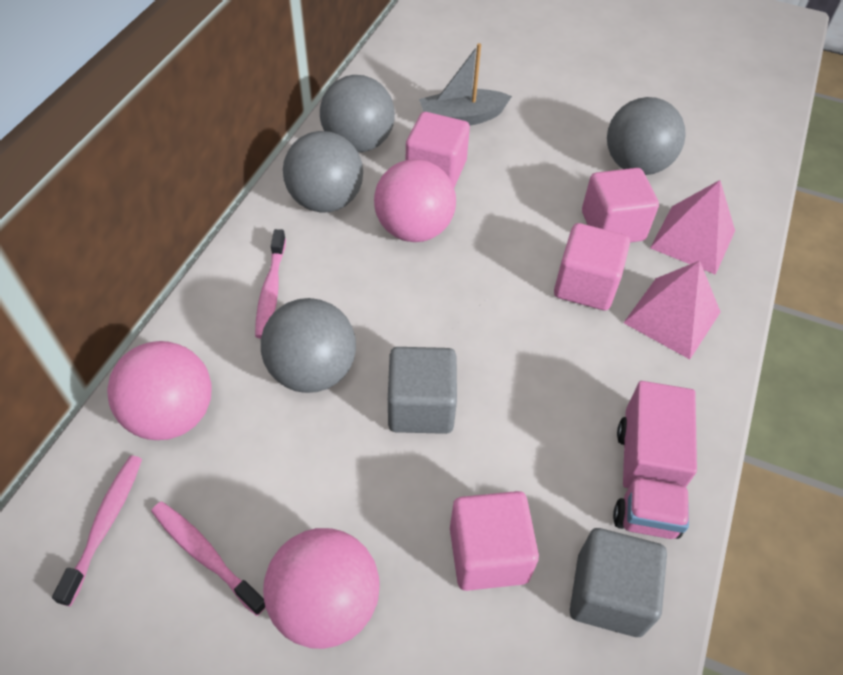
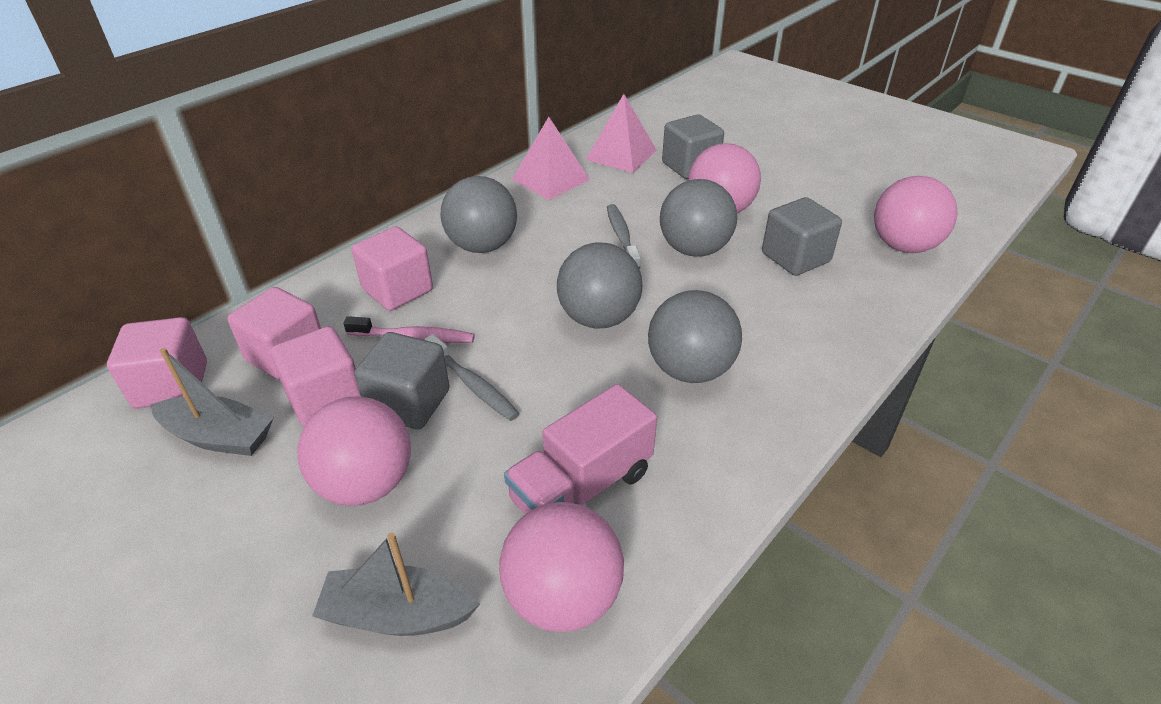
grey boat: [419,43,512,126] = 1 -> [151,348,273,456] [312,532,480,636] = 2
grey cube: [388,347,457,434] [570,528,667,637] = 2 -> [354,332,449,430] [662,114,724,179] [762,197,842,276] = 3
grey toothbrush: none = 0 -> [425,334,519,421] [607,204,641,269] = 2
pink ball: [107,341,212,440] [263,528,380,649] [374,159,456,242] = 3 -> [297,396,411,506] [499,502,624,632] [688,143,761,213] [874,176,957,253] = 4
pink toothbrush: [52,456,142,607] [151,502,266,616] [255,229,286,339] = 3 -> [343,316,475,343] = 1

